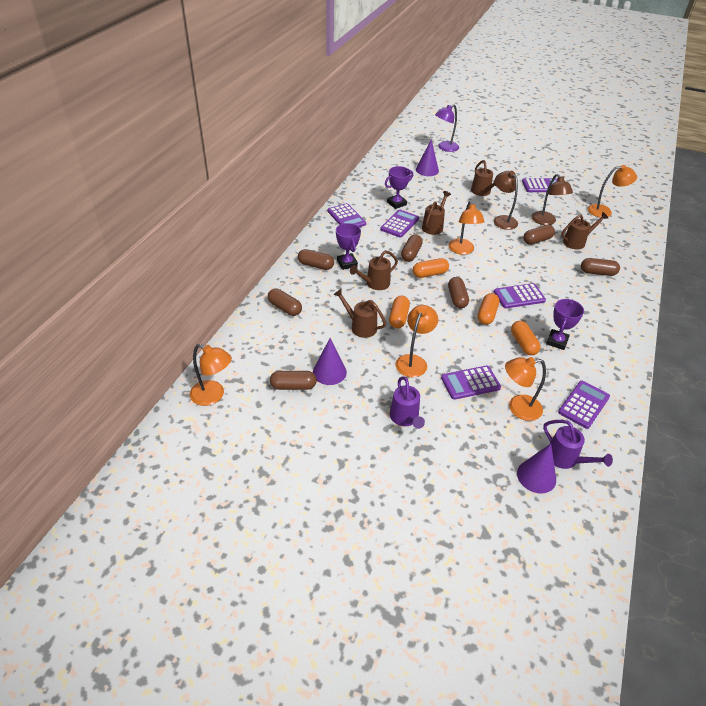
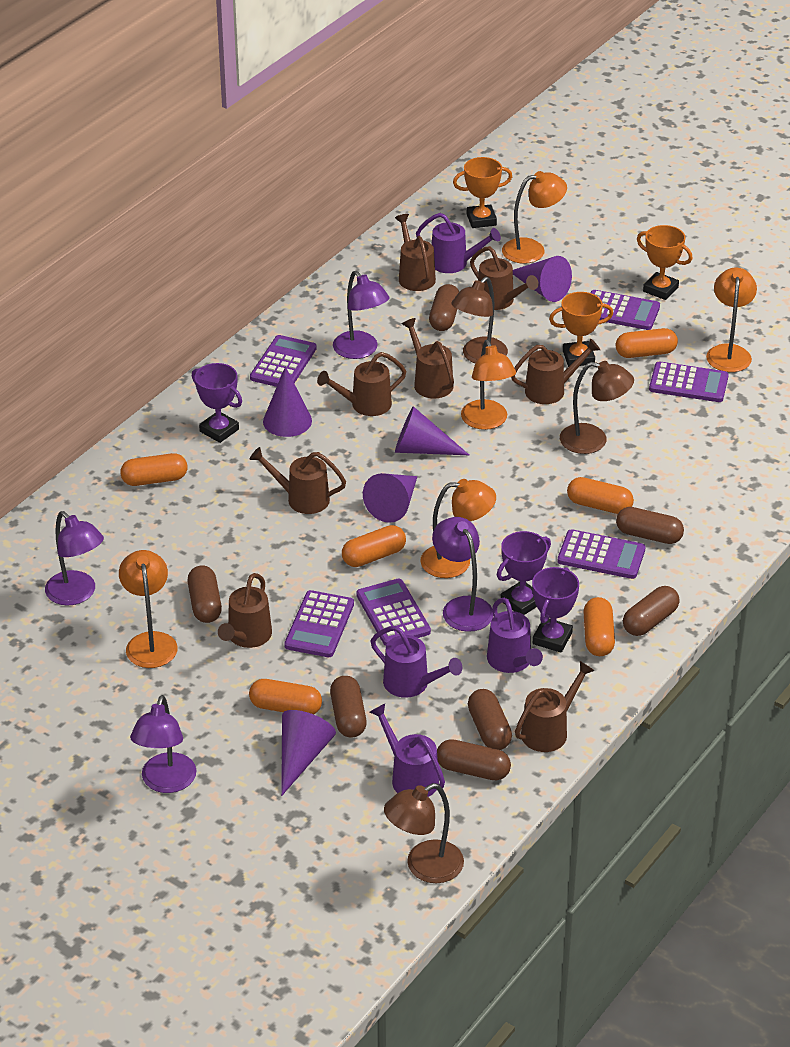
brown lamp: [494,171,518,230] [531,174,573,225] = 2 -> [384,783,464,883] [451,277,508,363] [560,361,634,454] = 3
brown watering can: [334,288,386,338] [350,250,398,290] [422,191,451,235] [471,160,496,196] [561,212,608,249] = 5 -> [218,573,272,648] [250,447,346,514] [317,352,406,416] [395,214,436,291] [402,318,454,398] [470,246,539,310] [511,338,600,404] [515,661,595,752] = 8
orange capsule: [389,296,410,328] [413,258,449,278] [478,293,499,325] [511,321,541,355] = 4 -> [120,453,187,486] [249,679,322,714] [342,525,406,567] [567,477,634,514] [583,597,615,656] [616,328,678,358] = 6
orange trophy: none = 0 -> [453,157,512,228] [549,292,613,367] [637,225,692,300] = 3
purple cone: [313,338,347,385] [416,139,439,176] [517,444,556,493] = 3 -> [263,366,312,437] [281,710,336,796] [363,473,418,523] [395,406,469,455] [513,256,572,302] = 5
purple lamp: [435,104,459,152] = 1 -> [45,511,104,605] [130,695,197,793] [333,271,389,359] [432,517,493,632] = 4
purple watering can: [390,376,425,429] [543,420,613,469] = 2 -> [370,704,445,797] [371,626,462,698] [416,213,501,273] [487,598,543,673] = 4

